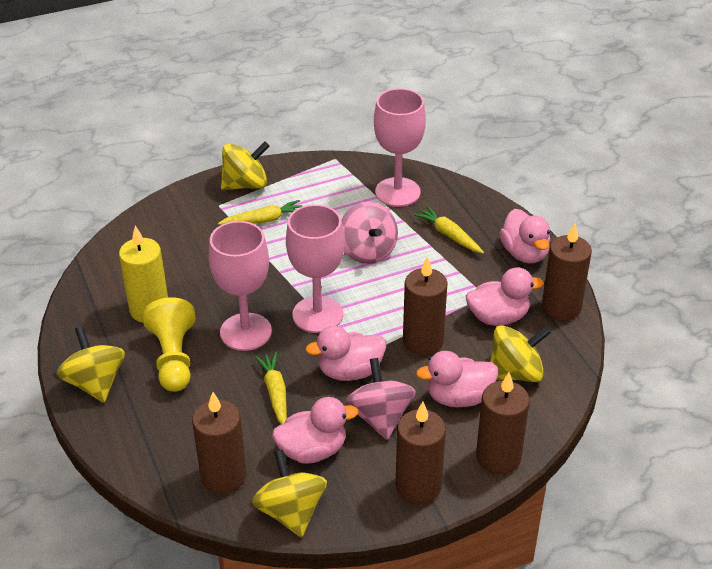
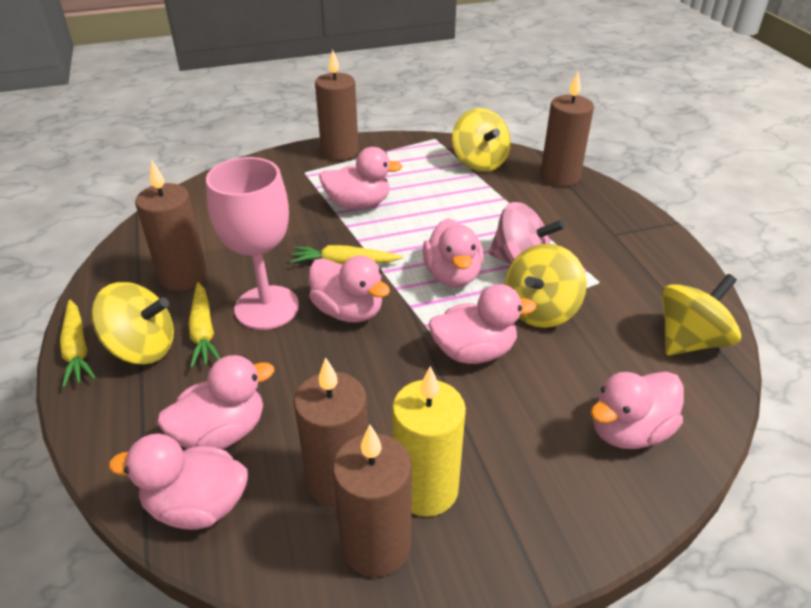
pink duck: [272,397,359,464] [305,326,386,381] [416,351,498,408] [466,267,544,326] [499,209,550,263] = 5 -> [109,433,248,530] [157,355,274,449] [309,255,390,323] [319,147,403,209] [422,218,484,287] [429,284,536,364] [590,371,684,449] = 7
pink goblet: [209,221,272,351] [286,204,345,333] [374,88,426,207] = 3 -> [206,157,299,330] = 1
pink spinning top: [341,202,398,264] [345,358,416,440] = 2 -> [489,202,565,265] = 1
yellow pawn: [143,297,196,392] = 1 -> none = 0

